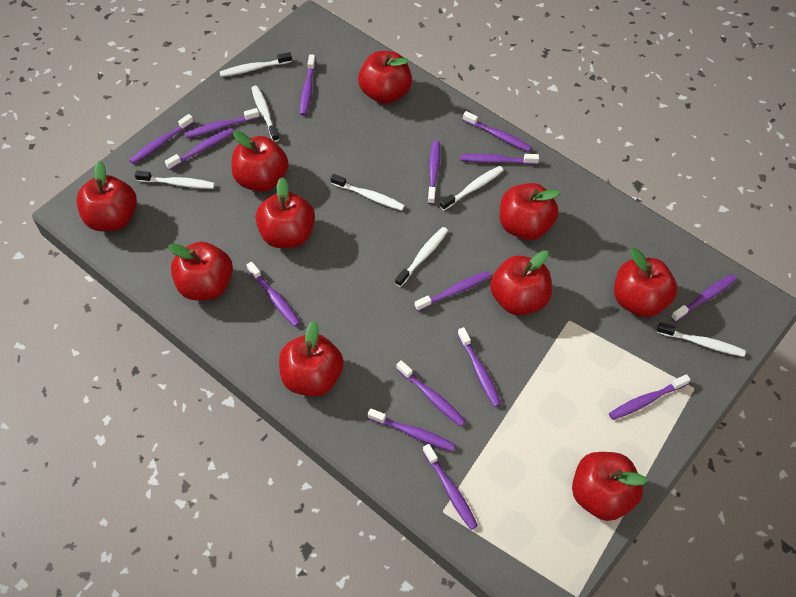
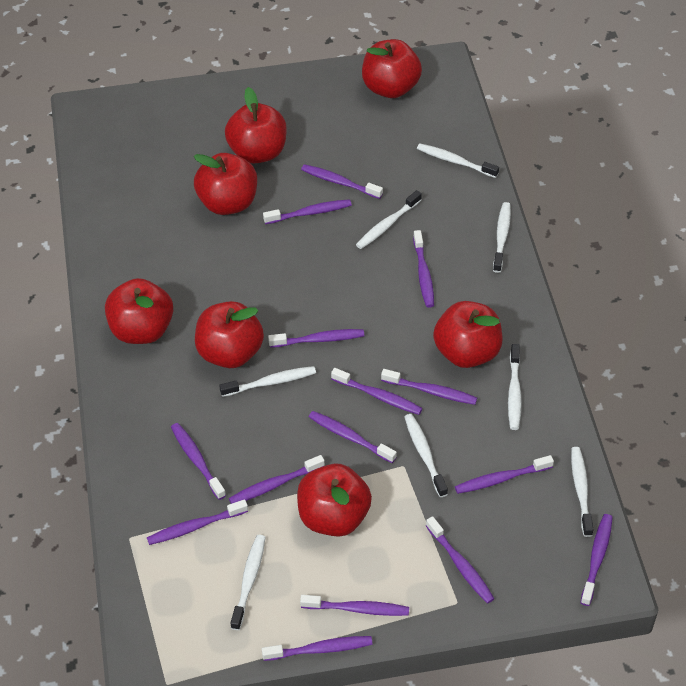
red apple: [76,161,137,232] [168,241,233,300] [232,130,288,192] [256,177,315,248] [279,321,344,396] [358,51,412,104] [490,250,552,315] [500,183,560,240] [572,452,648,521] [614,248,677,317] = 10 -> [105,278,173,344] [194,153,257,215] [195,301,264,368] [225,87,287,164] [297,463,372,537] [362,39,422,98] [433,301,503,368] = 7
white toothbrush: [135,171,215,189] [220,52,292,77] [251,86,280,142] [330,174,405,211] [395,227,448,287] [440,166,503,210] [657,323,746,357] = 7 -> [219,366,316,397] [230,535,266,630] [356,190,422,249] [404,414,448,497] [417,143,499,178] [493,202,511,273] [508,344,522,430] [571,447,593,537] = 8

